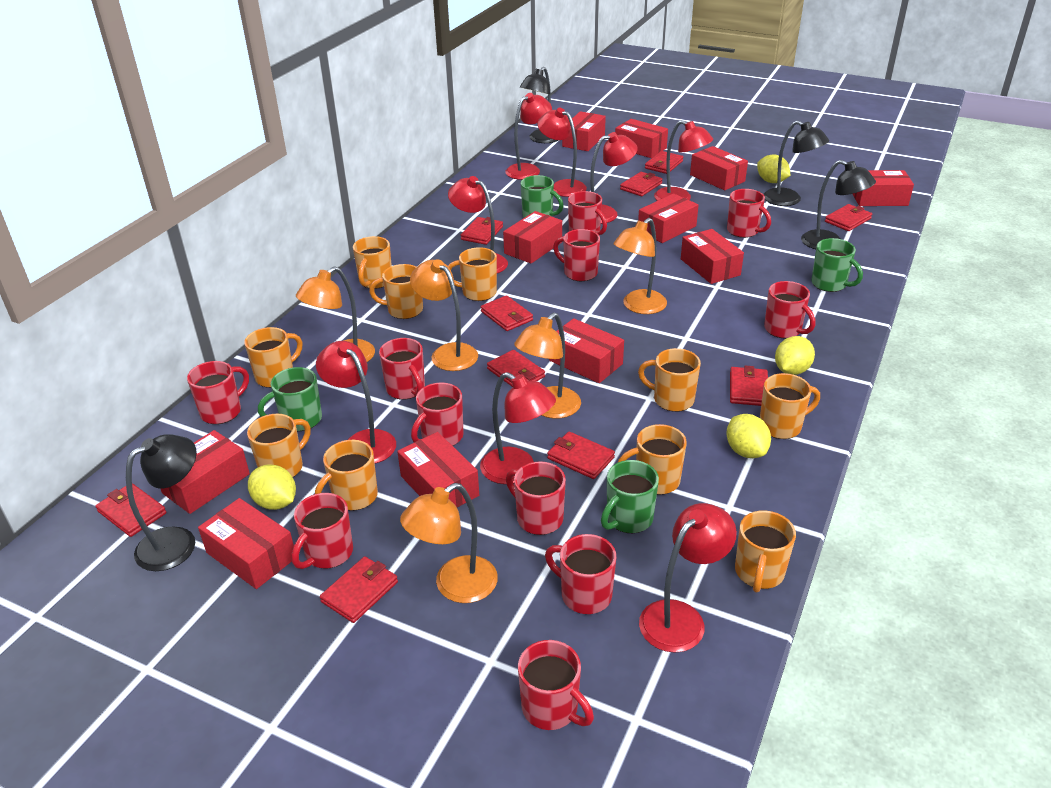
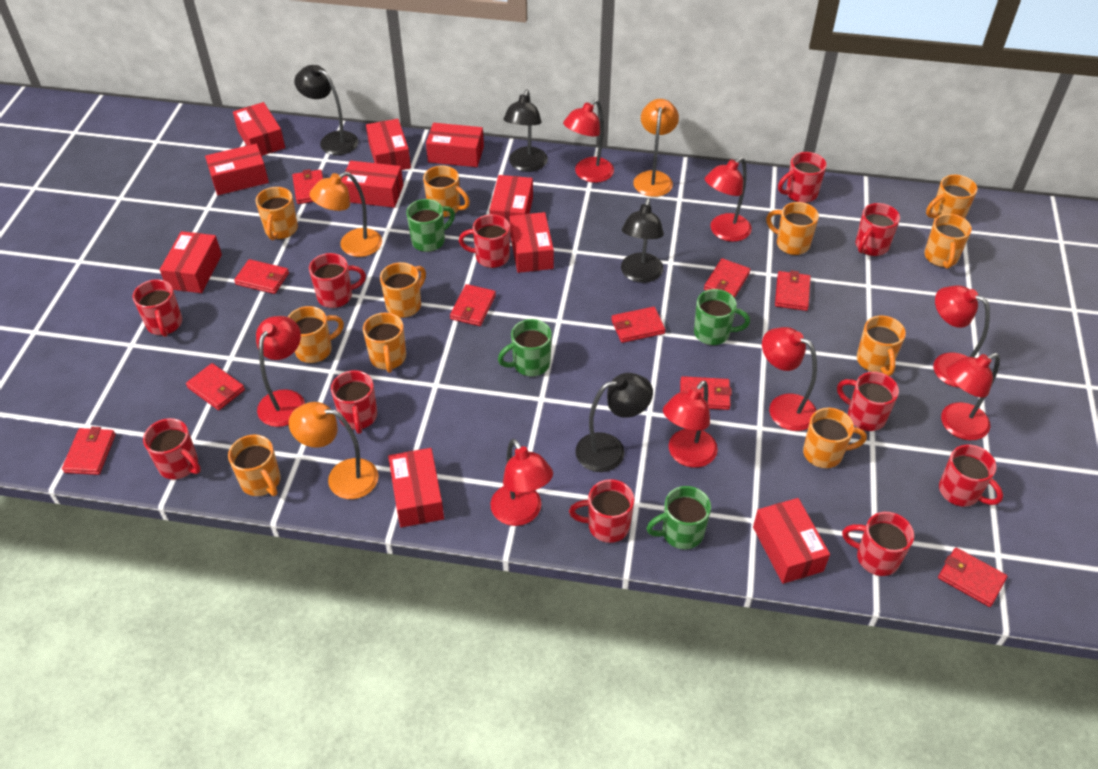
orange lamp: [296,267,375,362] [400,483,498,603] [410,259,478,371] [514,312,581,419] [613,218,667,314] = 5 -> [289,402,378,499] [310,172,382,257] [633,99,679,197] = 3
orange mug: [244,327,302,388] [247,414,311,477] [315,440,378,511] [353,236,392,289] [369,264,423,319] [448,247,497,301] [618,424,687,495] [638,348,701,412] [735,510,796,593] [760,373,820,439] = 10 -> [228,434,281,496] [256,187,298,240] [288,306,344,363] [363,312,406,373] [380,262,426,318] [423,166,470,217] [766,202,819,255] [803,408,867,468] [857,315,906,376] [924,214,972,269] [926,175,977,220] = 11
red box: [160,430,250,514] [198,498,294,589] [397,432,479,507] [503,211,562,264] [549,318,624,383] [562,111,606,151] [615,119,668,158] [638,193,699,243] [681,229,744,284] [690,146,748,190] [853,170,914,206] = 11 -> [160,231,222,293] [205,144,269,195] [233,102,285,156] [341,161,403,208] [366,119,411,170] [388,448,444,527] [426,123,484,167] [489,175,533,224] [510,212,554,273] [753,498,830,584] = 10
yellow lemon: [248,464,296,510] [726,414,771,458] [757,154,791,183] [775,336,815,375] = 4 -> none = 0

